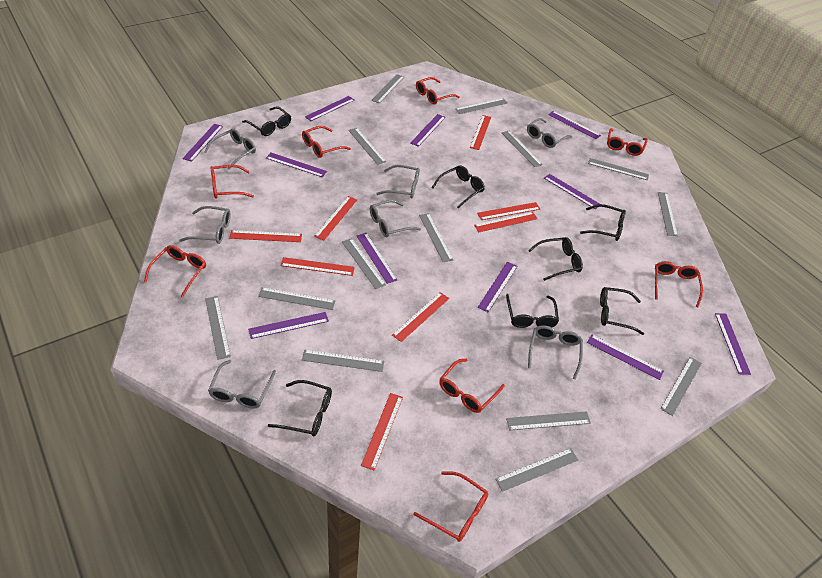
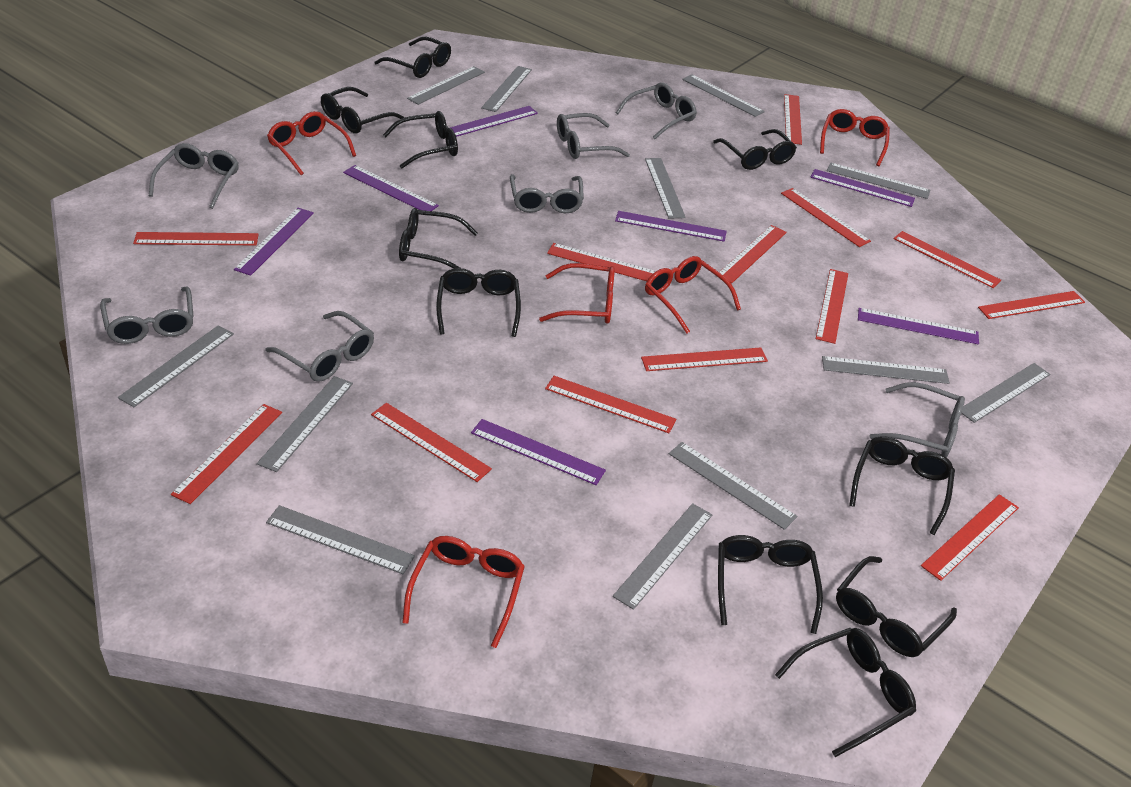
black glasses: [242,106,291,136] [268,380,332,436] [432,165,485,208] [506,294,559,328] [528,237,583,281] [580,204,626,241] [600,287,644,335] = 7 -> [321,87,404,134] [375,37,451,78] [383,111,458,168] [399,208,478,269] [436,268,521,337] [713,129,797,170] [718,535,823,634] [775,628,916,757] [836,556,957,657] [849,436,955,535] = 10
grey ruler: [205,296,231,360] [258,287,335,310] [302,350,384,372] [342,238,386,289] [348,128,386,165] [371,74,404,103] [419,213,453,262] [455,98,507,114] [495,448,578,492] [502,131,543,167] [506,411,591,431] [588,158,649,181] [658,192,678,236] [660,357,702,416] = 14 -> [118,325,234,407] [257,376,353,472] [266,505,415,574] [407,66,485,105] [481,66,532,112] [613,503,712,610] [645,158,686,219] [669,442,797,530] [682,74,765,117] [822,356,950,384] [827,162,930,199] [961,363,1050,423] = 12
purple ruler: [182,124,223,162] [248,312,329,339] [266,153,327,177] [305,96,354,121] [357,233,397,284] [410,114,446,147] [478,262,518,312] [544,174,600,210] [548,111,601,139] [587,335,664,380] [715,313,751,375] = 11 -> [234,208,314,276] [343,165,439,211] [450,106,538,137] [471,419,606,485] [615,211,727,242] [810,169,915,207] [858,308,979,344] = 7
red glasses: [144,245,206,297] [211,165,254,199] [302,126,351,158] [413,471,488,542] [416,77,460,105] [439,359,505,413] [607,128,648,156] [655,261,703,307] = 8 -> [267,111,356,175] [402,536,525,648] [539,263,615,324] [645,256,741,334] [820,109,890,166] = 5
red ruler: [229,230,302,242] [280,257,355,276] [314,196,357,240] [361,393,403,471] [392,292,449,342] [470,115,491,150] [474,212,538,232] [477,202,540,220] = 8 -> [133,232,259,245] [171,404,282,504] [371,403,492,482] [545,376,676,433] [547,243,656,281] [641,347,768,371] [719,225,787,283] [781,188,871,247] [784,94,802,145] [816,269,848,344] [893,231,1001,288] [921,494,1019,581] [978,291,1085,319] = 13

